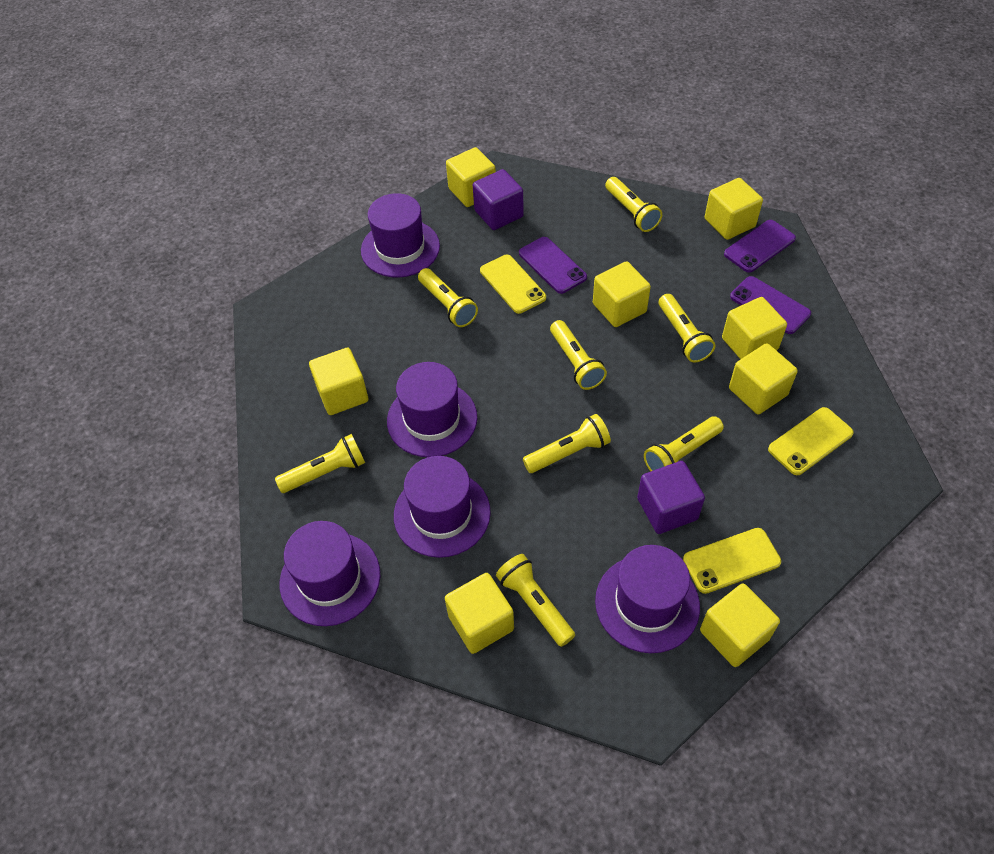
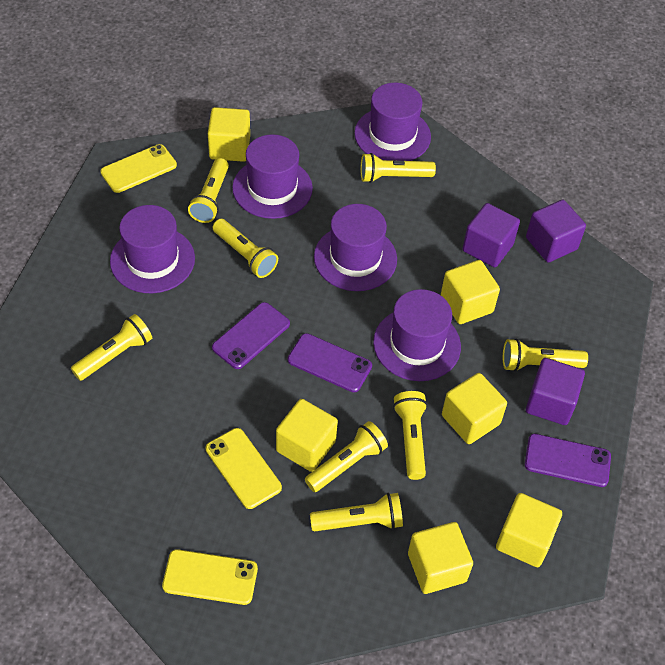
purple cube: [473,169,524,230] [637,461,705,534] = 2 -> [462,203,520,267] [526,200,586,263] [526,358,585,425] = 3
yellow cube: [309,347,368,415] [445,573,514,654] [446,147,496,207] [593,261,651,327] [700,583,780,667] [705,178,763,240] [722,297,787,359] [729,343,798,414] = 8 -> [208,107,250,162] [276,399,338,472] [408,522,473,594] [441,260,500,324] [442,373,507,444] [496,493,562,567] = 6

